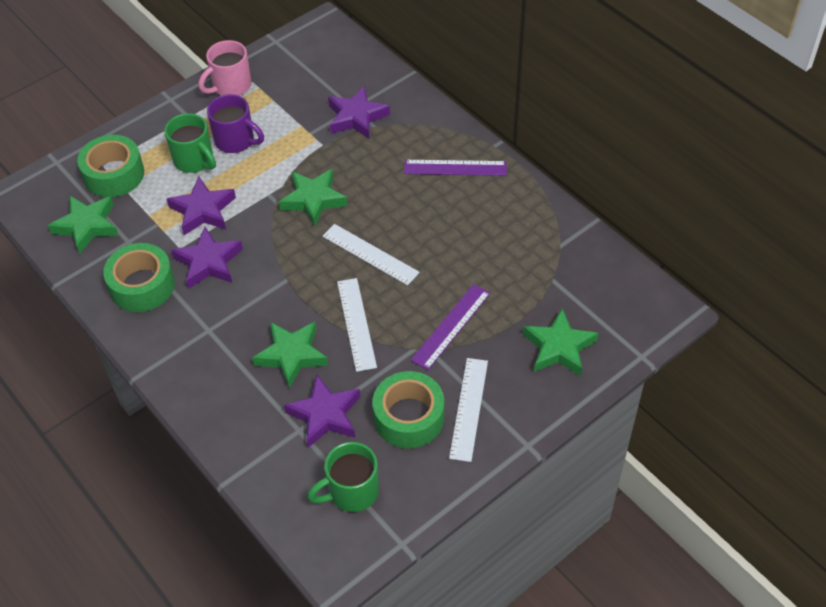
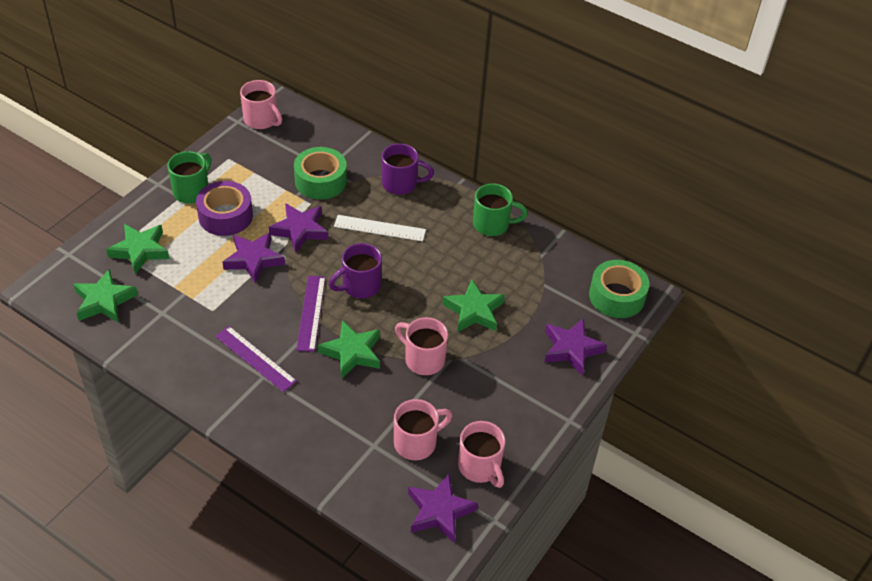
green tape: [77,135,144,197] [103,243,175,312] [372,371,444,448] = 3 -> [294,147,347,200] [589,260,649,318] = 2
pink mug: [199,40,252,96] = 1 -> [240,80,282,129] [394,399,453,460] [395,317,448,375] [458,421,505,488] = 4
purple mug: [207,94,264,153] = 1 -> [329,243,382,298] [382,143,434,195] = 2
purple tape: none = 0 -> [196,181,253,236] = 1
white ruler: [323,224,420,285] [337,278,377,372] [449,358,488,462] = 3 -> [334,215,426,242] = 1

